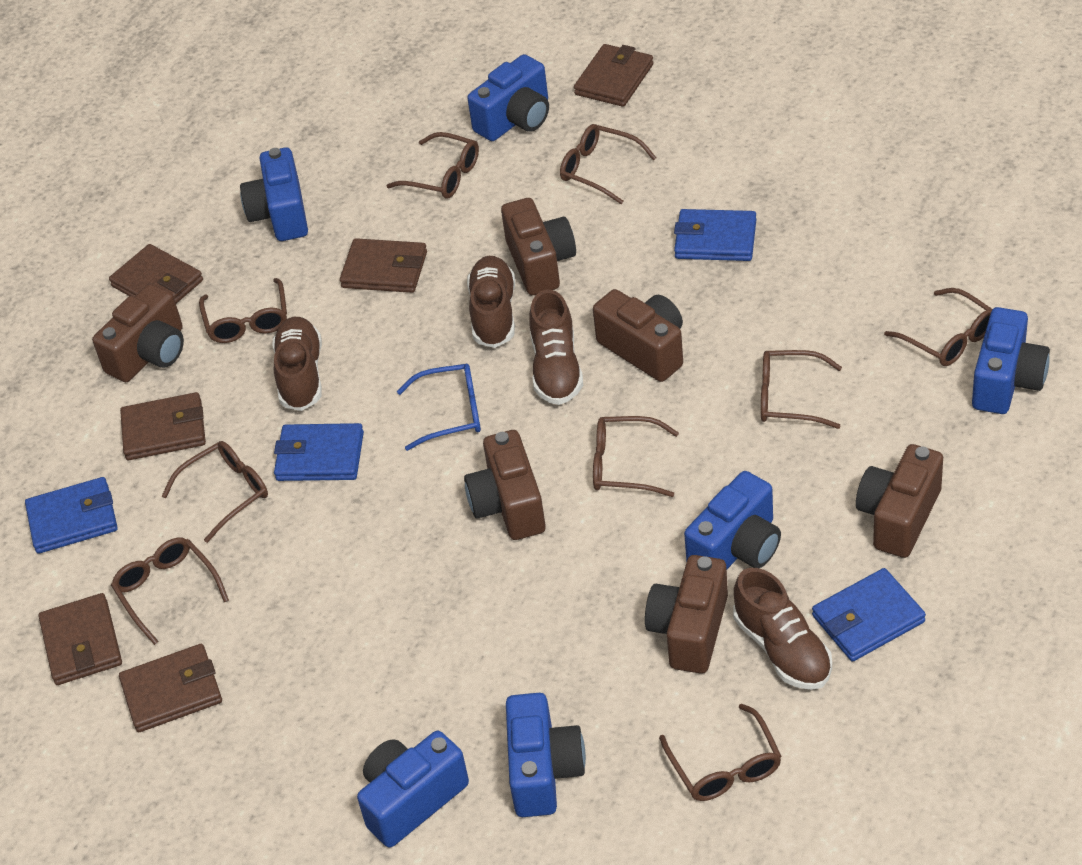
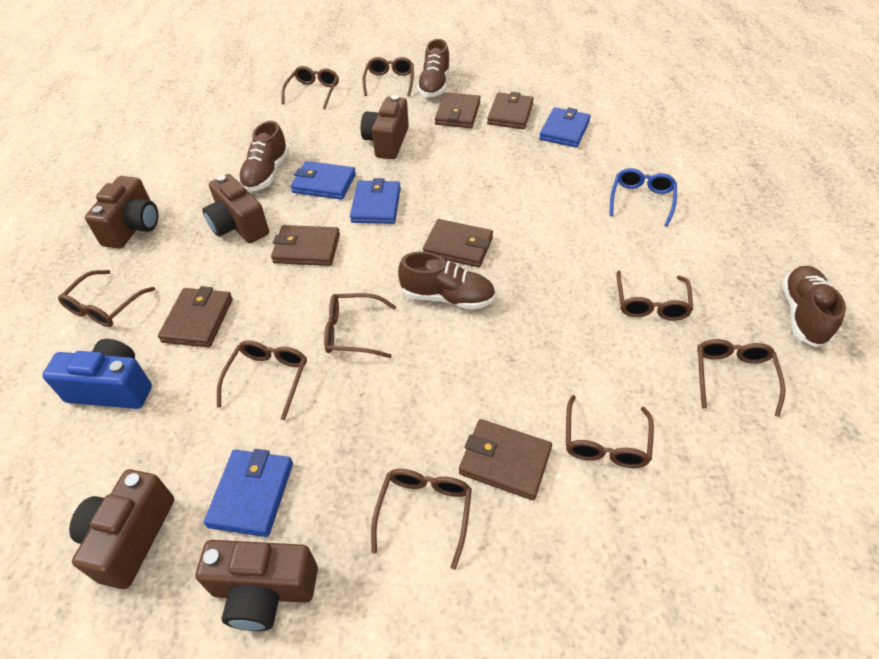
blue camera: [240,147,308,241] [357,731,469,848] [467,54,549,141] [506,693,586,817] [684,471,781,569] [972,307,1050,414] = 6 -> [42,339,152,409] = 1
brown camera: [92,284,184,382] [464,430,546,540] [501,198,576,295] [593,289,683,382] [645,555,728,674] [856,444,943,558] = 6 -> [69,469,174,589] [85,176,158,249] [195,540,318,631] [202,174,269,243] [361,95,409,159] = 5

